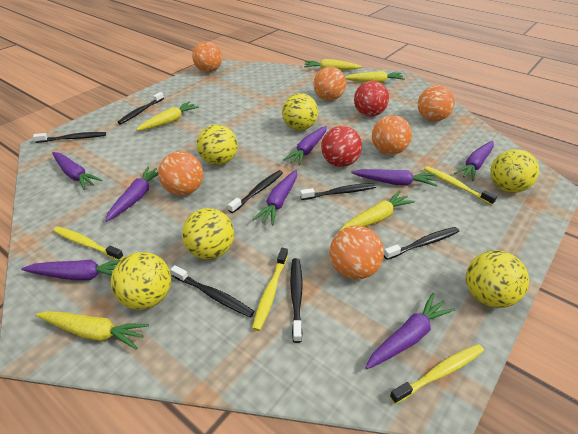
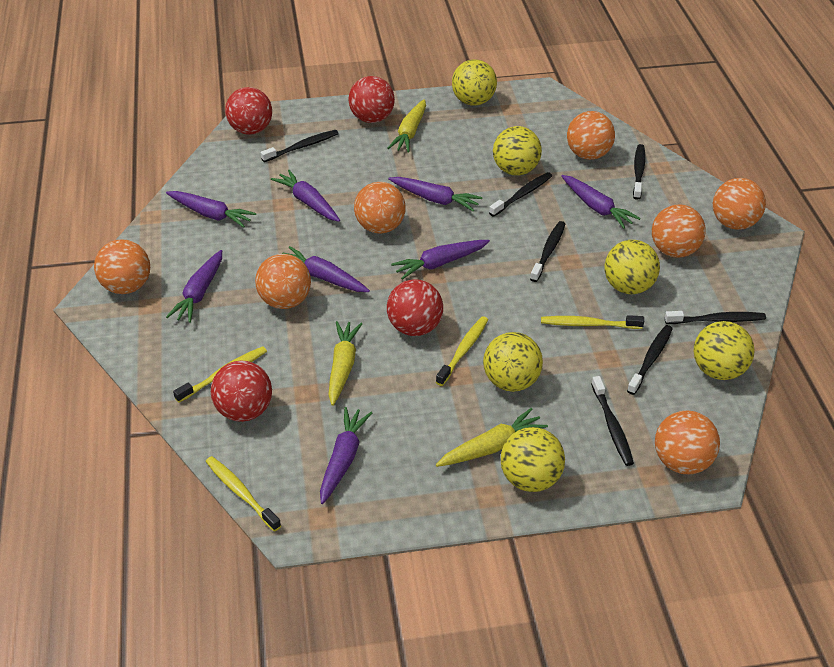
orange ball: [158,151,203,196] [192,41,222,73] [313,67,346,101] [330,225,384,279] [372,115,412,155] [418,85,455,122] = 6 -> [94,239,150,294] [255,254,311,309] [354,182,406,233] [567,111,615,160] [652,204,706,258] [655,411,720,474] [713,178,766,230] = 7
red ball: [321,126,362,167] [354,81,389,116] = 2 -> [211,360,272,422] [225,87,272,135] [348,76,395,123] [387,279,443,336] = 4
yellow carrot: [35,311,149,349] [136,102,199,131] [304,59,362,70] [339,191,415,232] [345,71,405,83] = 5 -> [328,321,363,406] [387,99,426,152] [436,408,548,467] = 3

